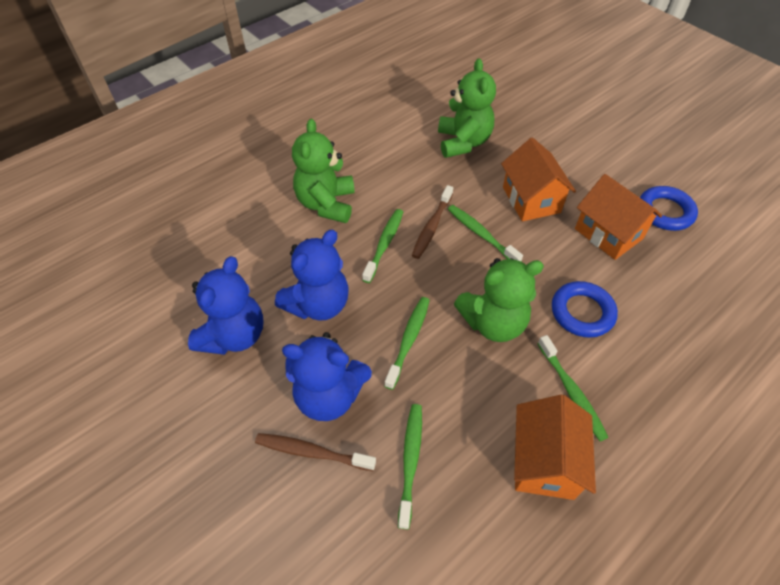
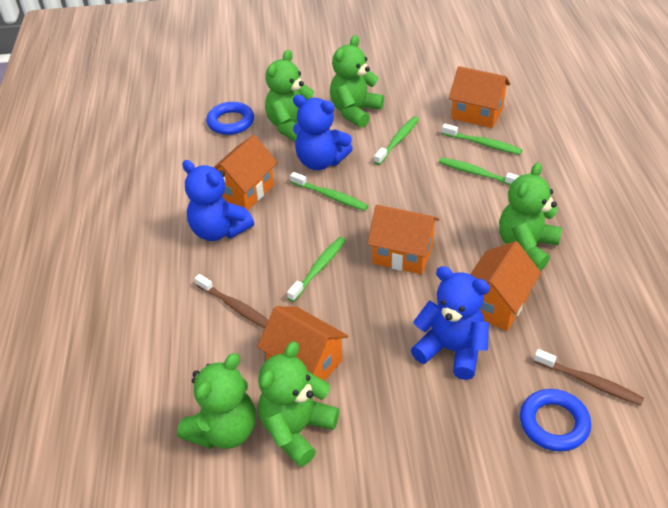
green teddy bear: [292,119,355,223] [438,59,496,158] [454,258,544,342] = 3 -> [177,353,256,449] [258,341,339,467] [265,50,314,142] [330,35,384,128] [499,163,562,271] = 5
orange house: [501,137,576,221] [514,395,596,500] [575,174,662,260] = 3 -> [214,135,278,211] [257,306,348,381] [367,205,440,274] [449,66,510,128] [470,241,541,331] = 5

